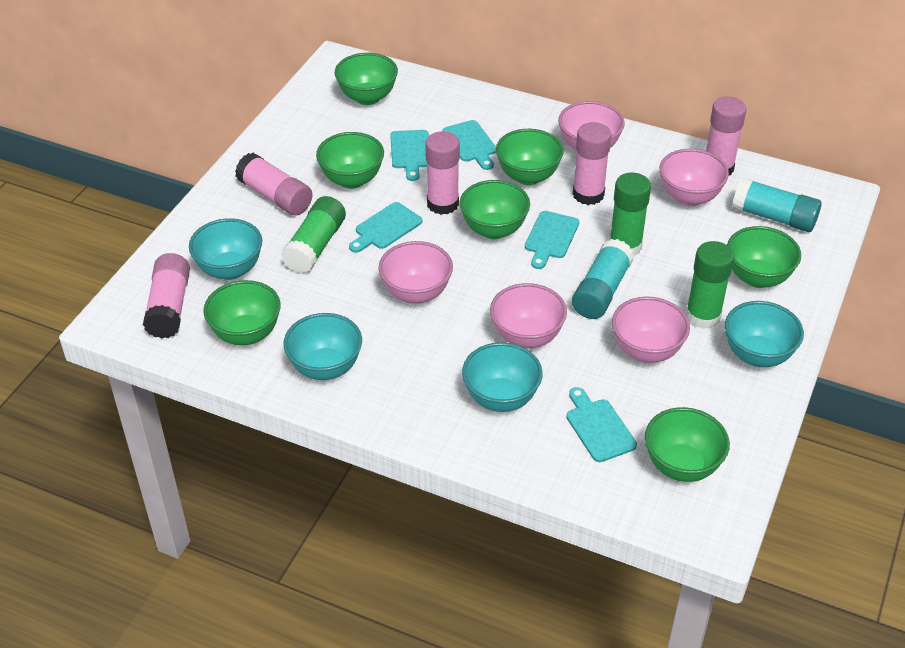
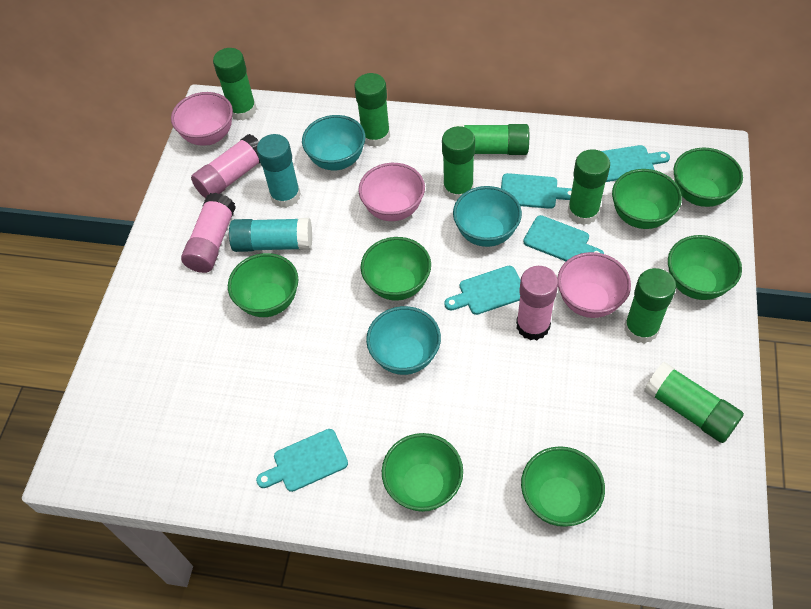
green glue stick: [281,196,346,274] [609,172,651,256] [686,241,734,329] = 3 -> [213,48,257,120] [354,73,390,147] [442,126,475,201] [454,124,529,155] [567,149,610,225] [624,268,676,344] [644,362,744,443] = 7
pink bowl: [379,241,453,304] [490,283,567,348] [558,101,625,151] [612,297,690,363] [659,149,729,206] = 5 -> [171,92,233,146] [358,163,425,221] [558,252,631,318] = 3
pink glue stick: [143,253,190,339] [235,153,312,216] [425,131,460,215] [572,122,612,205] [706,97,746,176] = 5 -> [181,193,236,273] [191,134,260,198] [516,266,558,340] = 3
turquoise bowl: [189,218,262,280] [283,313,362,380] [462,342,543,412] [725,301,804,367] = 4 -> [302,115,365,171] [366,306,441,375] [453,186,522,247] = 3

